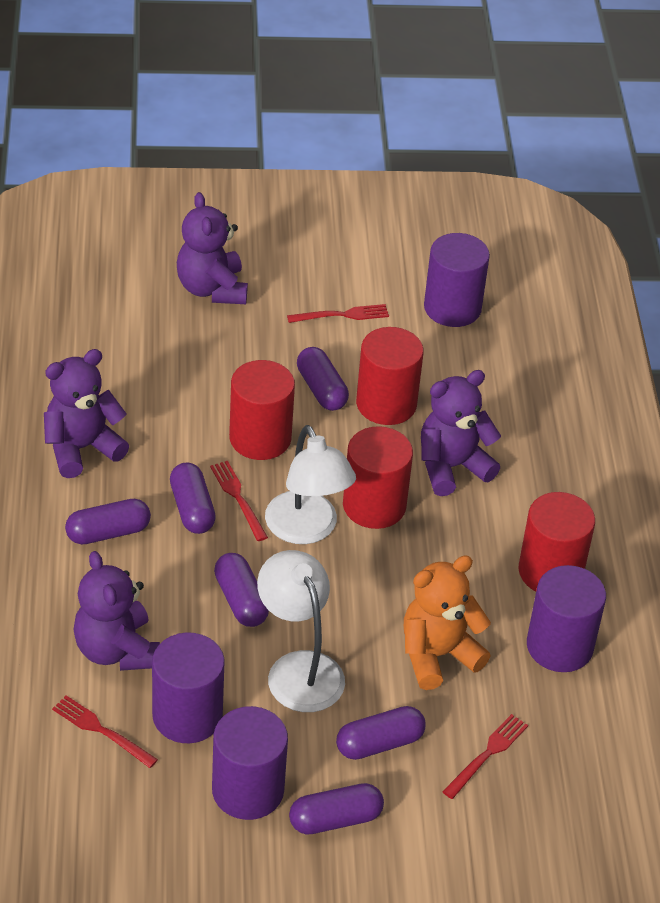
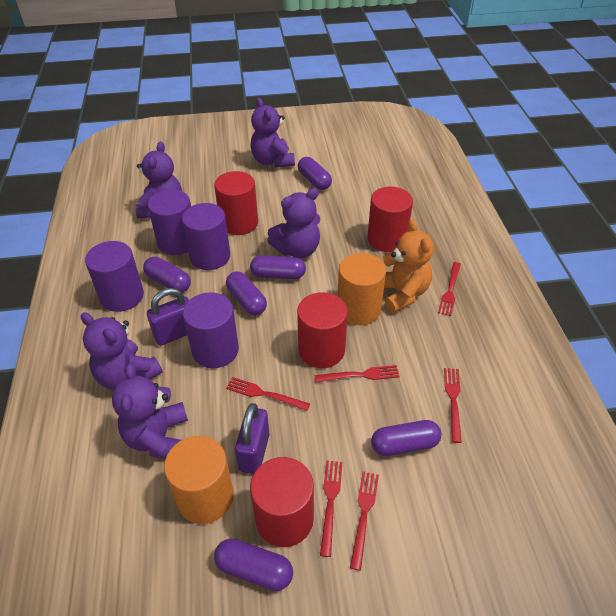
orange cylinder: none = 0 -> [164,436,234,524] [338,253,386,325] = 2
purple padlock: none = 0 -> [147,288,189,346] [235,403,270,474] = 2
purple teddy bear: [44,349,129,478] [73,551,160,671] [177,192,248,304] [421,370,501,496] = 4 -> [81,312,162,390] [112,363,188,459] [135,141,182,218] [250,98,295,167] [267,188,320,258] = 5
red fork: [52,695,158,768] [210,461,268,541] [287,304,389,323] [442,714,528,799] = 4 -> [226,377,310,411] [315,365,400,383] [320,460,343,557] [350,472,379,571] [438,262,461,316] [444,368,462,443] = 6
white lamp: [257,550,345,712] [265,425,356,544] = 2 -> none = 0

